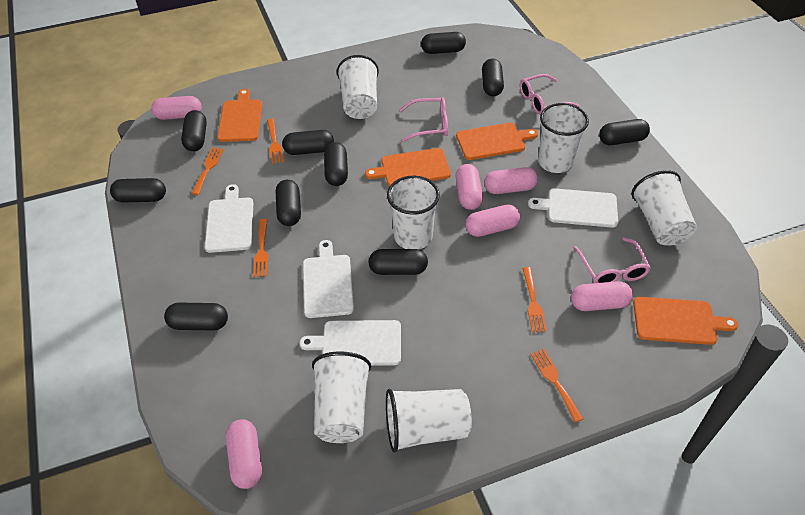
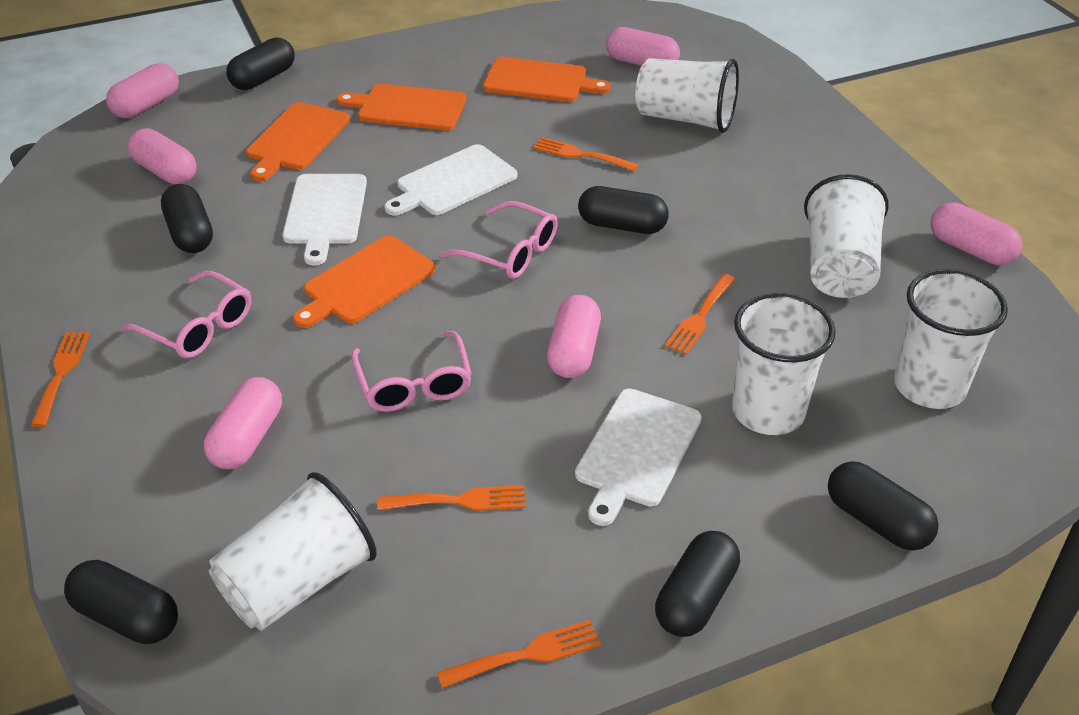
black capsule: [110,178,166,203] [164,303,228,331] [181,110,207,151] [276,180,301,226] [282,130,334,155] [324,142,348,186] [368,249,428,275] [421,32,466,54] [482,59,504,96] [599,119,650,145] = 10 -> [64,560,178,644] [161,184,213,253] [226,38,295,90] [578,186,669,234] [655,531,740,637] [828,461,939,551] = 6
white cup: [312,352,371,443] [337,55,379,119] [386,389,472,452] [387,176,440,249] [538,103,589,173] [632,170,697,245] = 6 -> [209,472,377,631] [635,58,739,133] [732,293,836,435] [804,174,889,298] [894,269,1008,409] = 5
white cutting board: [205,184,253,253] [299,320,401,366] [303,240,354,318] [528,188,618,228] = 4 -> [282,174,367,265] [385,144,517,216] [575,388,702,526] = 3

